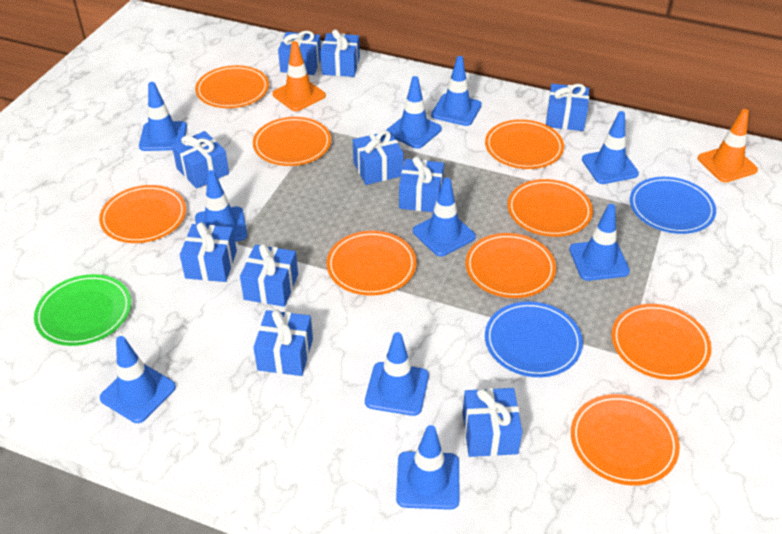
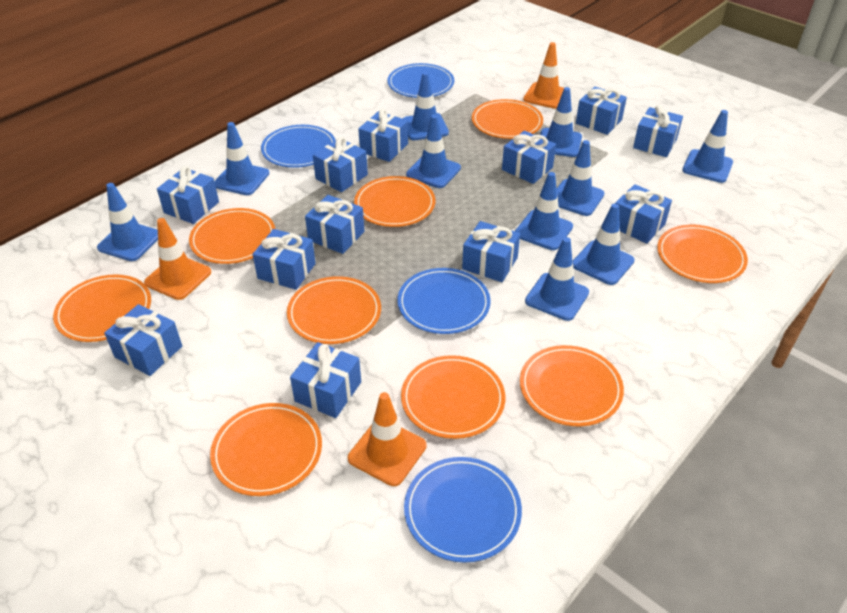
blue gift: [172,131,229,189] [180,222,237,282] [240,244,298,307] [253,310,313,376] [278,31,321,75] [320,29,360,77] [353,130,403,185] [399,157,444,212] [462,388,523,457] [546,84,589,131] = 10 -> [104,304,182,376] [157,166,219,224] [253,229,316,290] [290,342,361,418] [305,195,365,254] [313,137,368,192] [358,109,408,162] [462,221,520,282] [502,131,556,184] [576,87,627,135] [615,184,672,244] [633,105,683,157] = 12
blue plate: [485,302,583,377] [630,177,716,234] = 2 -> [261,125,336,168] [388,63,454,98] [398,268,491,334] [404,457,522,563] = 4
green plate: [34,274,131,346] = 1 -> none = 0
orange traffic cone: [272,41,326,111] [698,109,758,183] = 2 -> [144,218,211,300] [348,392,426,486] [523,42,564,109] = 3

